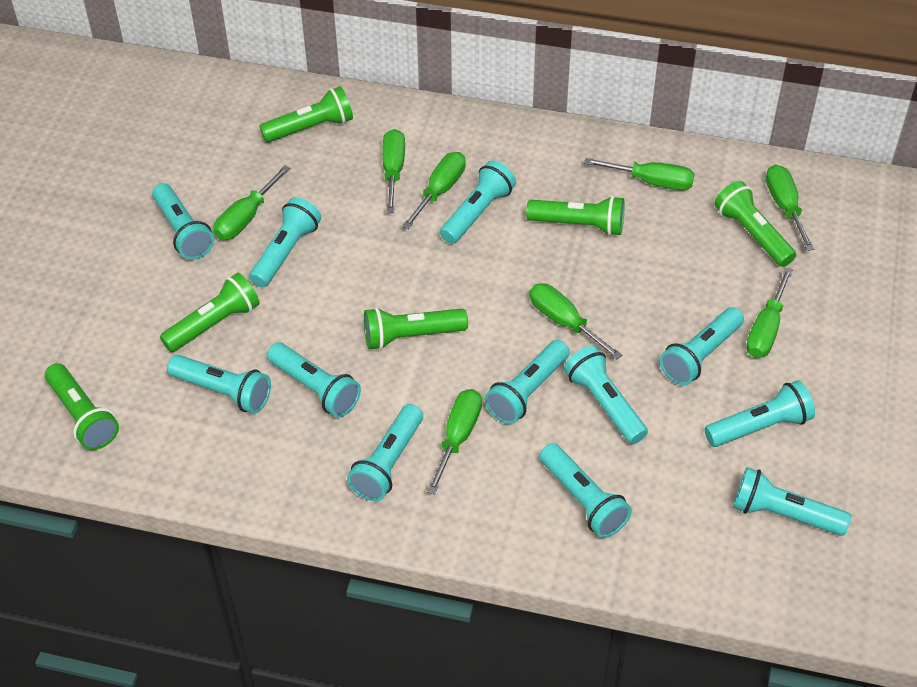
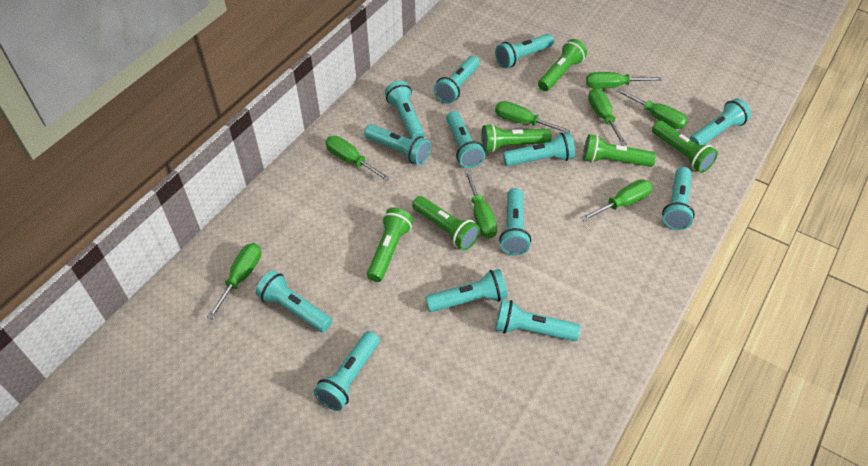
turquoise flashlight: [152,183,214,260] [167,355,271,414] [249,197,321,287] [267,342,361,417] [347,404,423,501] [440,160,516,244] [485,340,569,424] [539,443,632,538] [564,345,648,444] [660,307,744,386] [704,380,815,447] [733,467,851,536] = 12 -> [255,270,332,333] [314,331,380,411] [364,124,431,165] [385,81,425,139] [425,269,508,312] [434,56,480,104] [446,111,485,168] [495,34,554,68] [495,299,581,341] [499,188,531,255] [503,132,575,166] [662,167,695,230] [689,98,751,145] = 13

